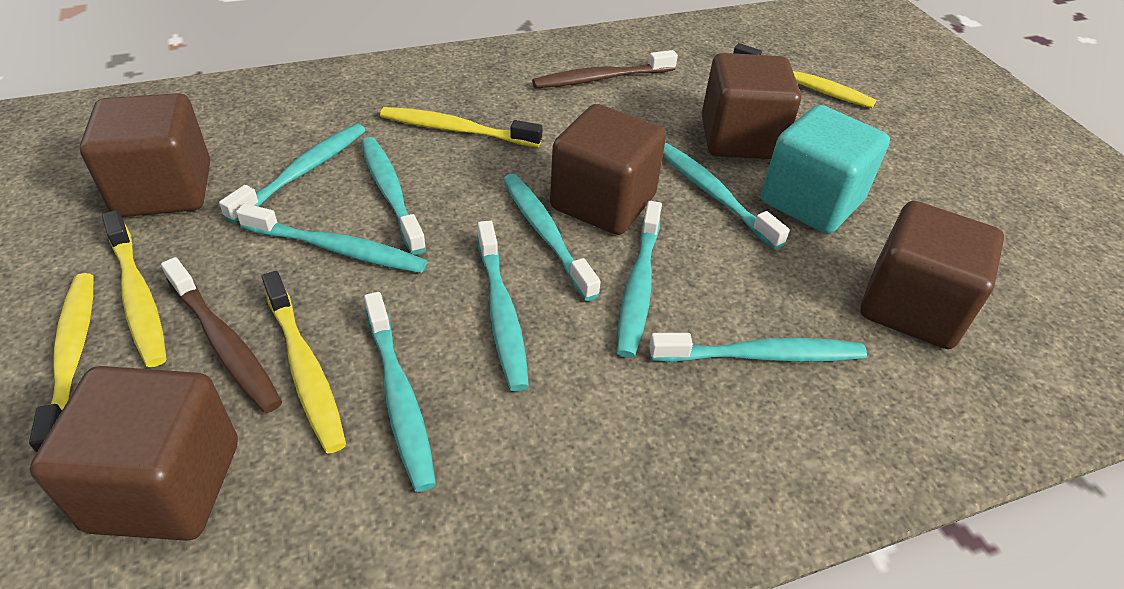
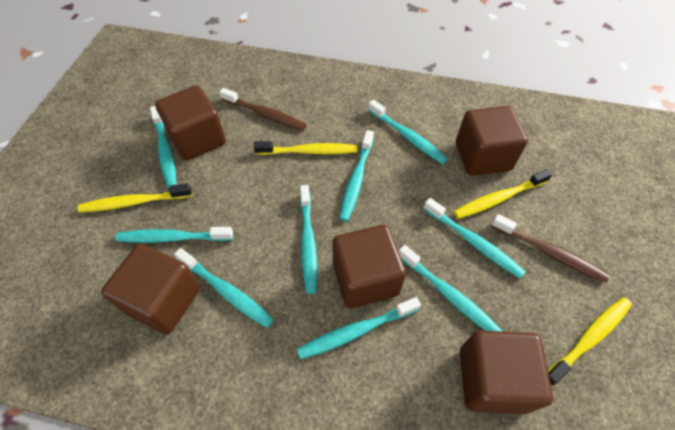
turquoise cube: [761,105,890,234] = 1 -> none = 0
yellow toothbrush: [29,273,93,453] [102,210,167,367] [262,271,346,454] [380,107,543,147] [733,43,877,108] = 5 -> [78,183,192,213] [254,141,357,155] [454,169,552,219] [548,297,632,386] = 4

